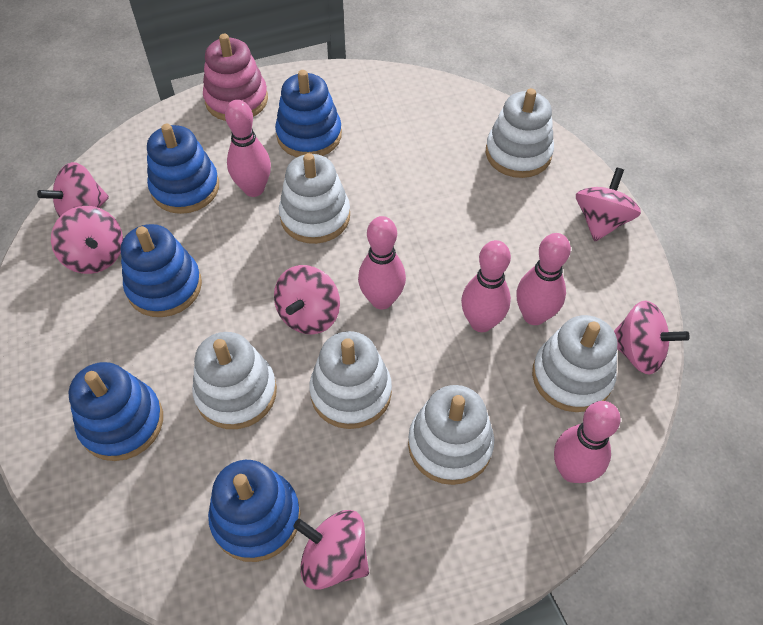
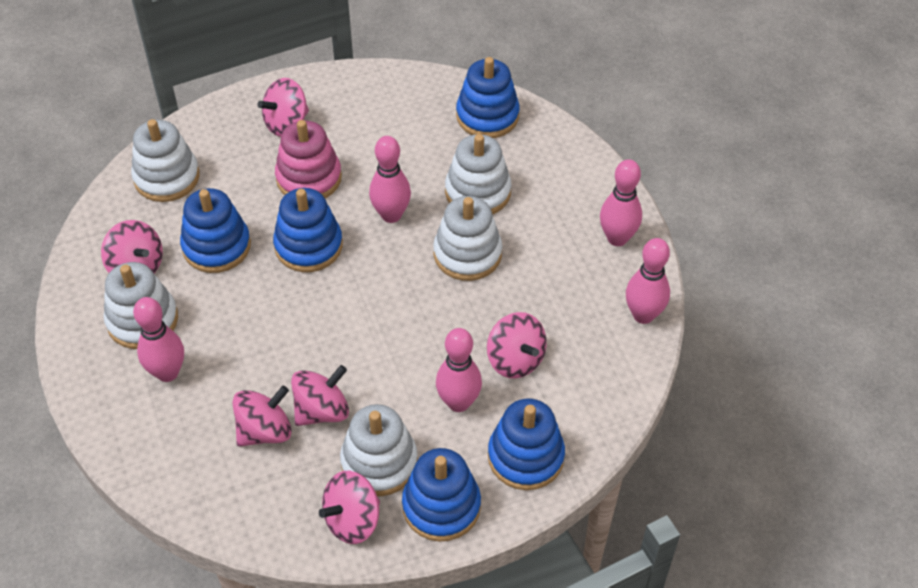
white stacking toy: [192,332,277,429] [279,153,350,244] [310,331,392,429] [408,385,494,485] [486,88,554,178] [532,315,617,412] = 6 -> [104,262,178,349] [131,119,199,202] [340,404,418,496] [433,196,502,281] [445,134,512,214] = 5

